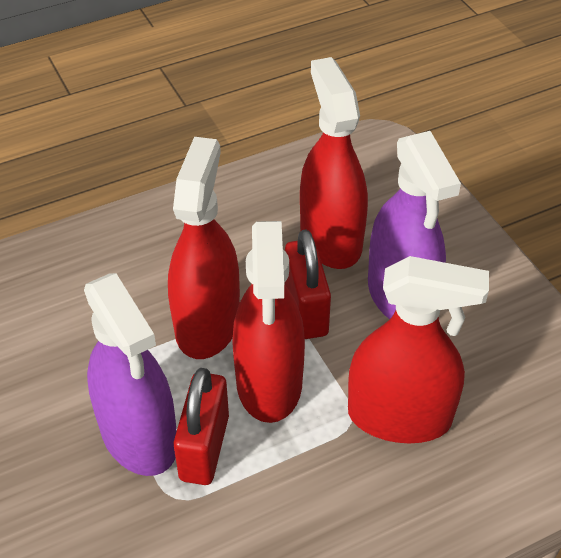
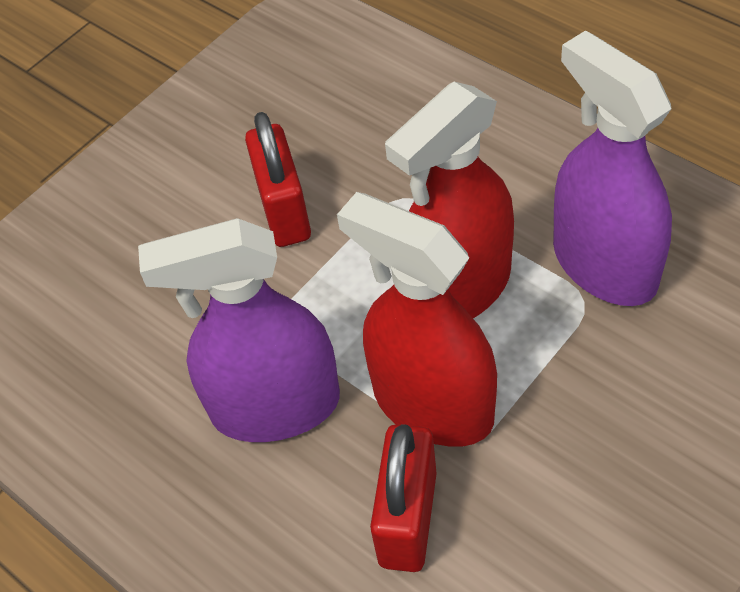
red spray bottle: [168,137,240,359] [232,221,305,423] [300,57,368,269] [348,256,489,443] = 4 -> [337,192,497,447] [385,82,514,318] = 2

